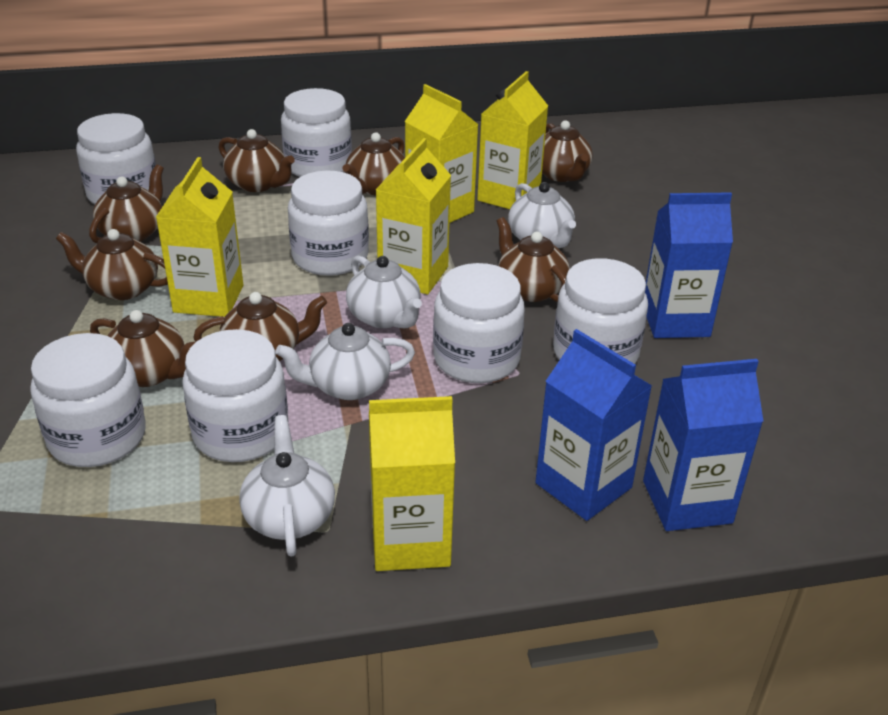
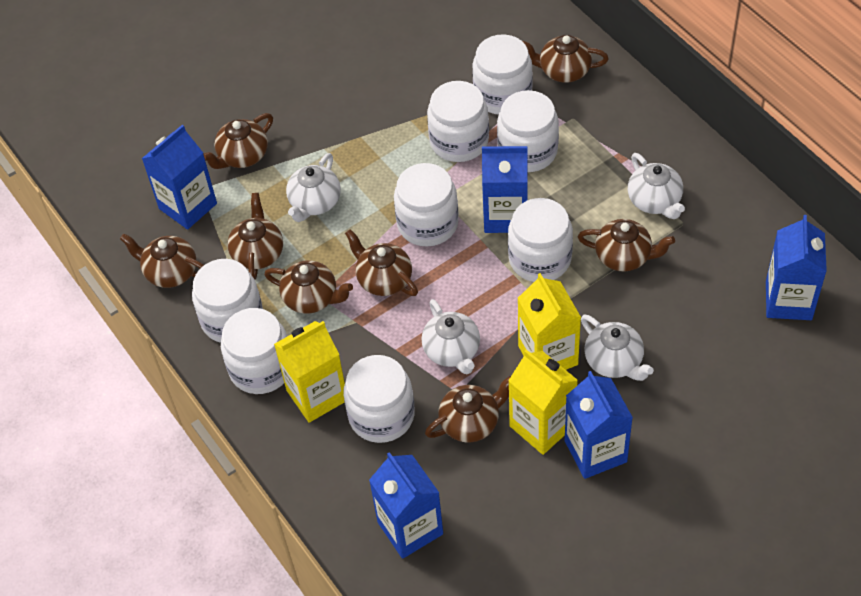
blue carton: [535,329,652,521] [643,359,763,531] [645,192,733,338] = 3 -> [142,125,217,229] [369,452,443,559] [482,146,527,233] [565,371,633,479] [766,215,827,320] = 5
white jar: [30,333,146,467] [76,113,156,204] [182,329,288,462] [281,88,352,177] [288,171,369,276] [433,263,525,383] [553,258,648,364] = 7 -> [192,259,263,343] [221,308,287,394] [343,355,415,443] [394,163,459,247] [427,81,489,162] [472,34,533,115] [497,90,559,172] [508,198,573,282] = 8
yellow carton: [156,157,243,317] [369,396,455,571] [376,138,451,294] [405,84,479,223] [477,71,548,209] = 5 -> [274,321,345,423] [508,349,578,455] [518,273,581,370] = 3

